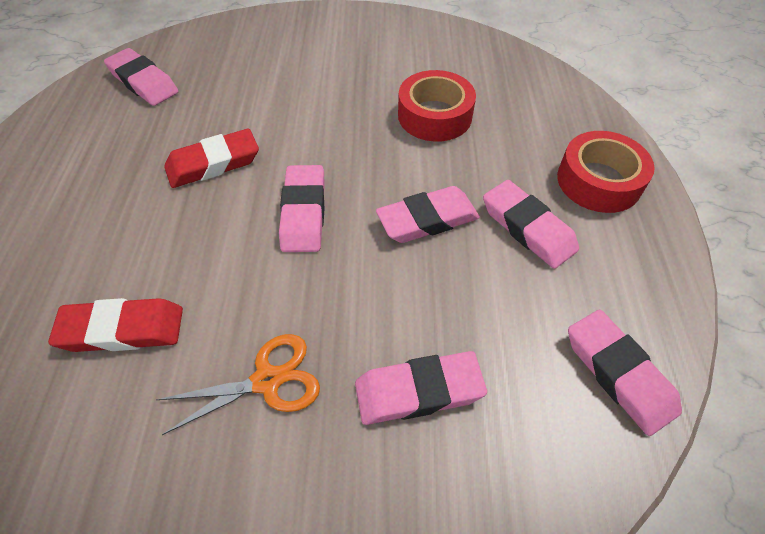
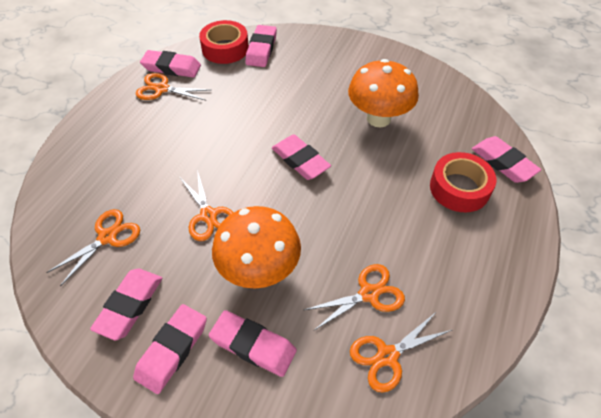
orange mushroom: none = 0 -> [212,206,301,289] [348,59,419,127] = 2
orange scissors: [156,334,320,435] = 1 -> [46,209,140,286] [136,73,210,101] [180,170,234,241] [304,264,405,330] [350,311,452,393] = 5
pink eraser: [104,48,179,106] [279,165,325,252] [355,351,487,425] [376,186,480,243] [483,180,579,269] [568,310,682,436] = 6 -> [90,269,162,340] [133,304,207,394] [140,50,201,78] [209,310,297,377] [245,25,277,67] [272,135,331,180] [472,136,541,183] = 7
red eraser: [48,298,183,352] [164,129,259,188] = 2 -> none = 0

